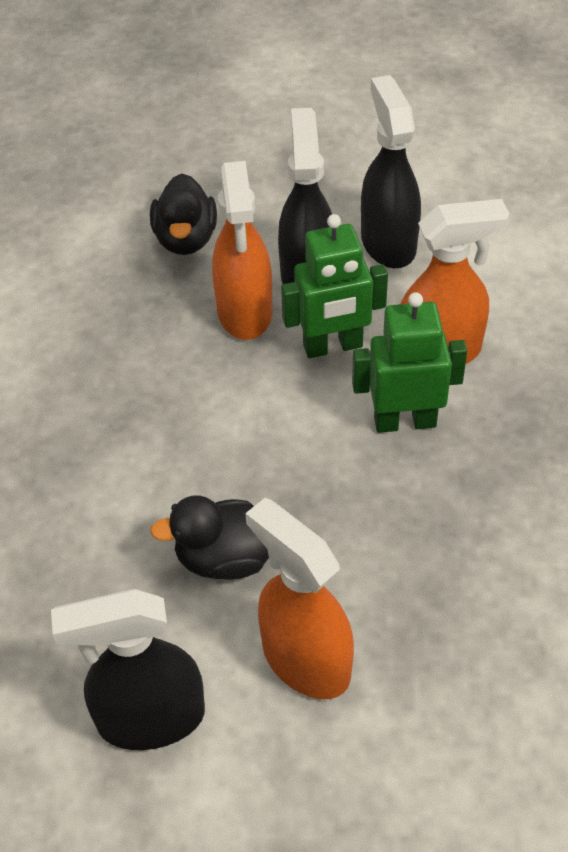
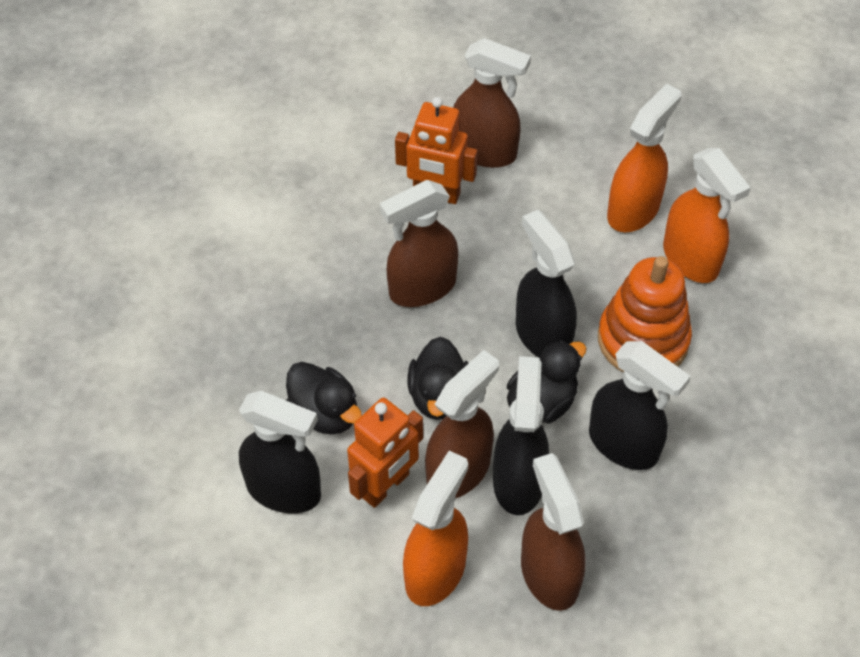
black duck: [150,174,217,255] [150,495,269,580] = 2 -> [286,362,362,435] [407,337,469,420] [507,340,586,423] = 3
black spray bottle: [51,589,205,750] [278,108,332,284] [361,75,421,268] = 3 -> [239,391,321,514] [493,356,549,515] [516,210,577,358] [589,341,691,470] = 4
brown spray bottle: none = 0 -> [380,180,458,307] [425,350,499,498] [453,38,531,168] [521,453,585,611] = 4
green robot: [281,214,388,358] [352,292,467,433] = 2 -> none = 0
orange robot: none = 0 -> [347,398,423,508] [395,97,477,204] = 2
orange stacking toy: none = 0 -> [598,256,692,372] = 1

